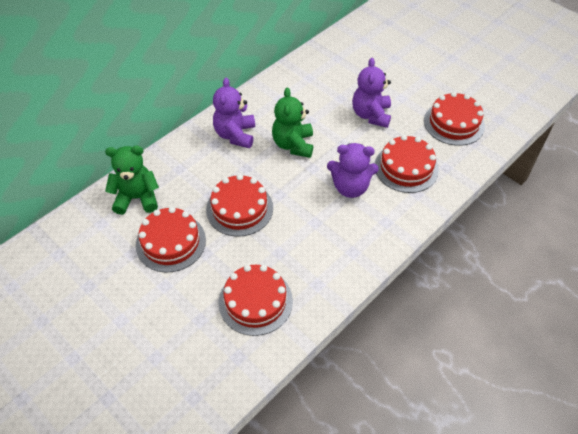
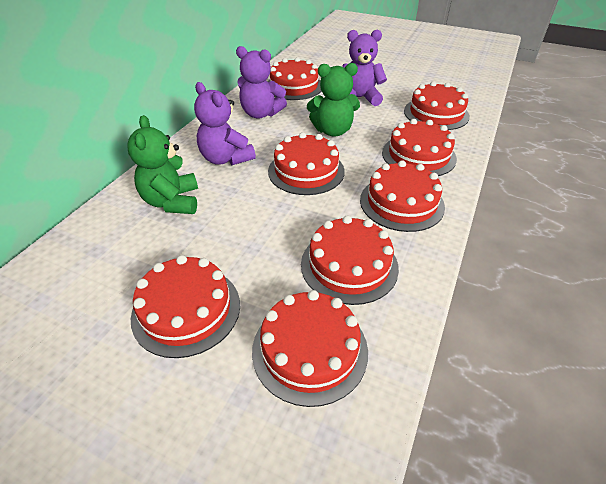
red cake: [136,207,206,272] [206,174,273,237] [219,265,293,336] [375,135,439,193] [424,92,485,146] = 5 -> [131,255,240,358] [252,290,368,407] [268,57,321,100] [268,132,345,195] [301,216,399,305] [360,160,445,232] [382,119,457,176] [404,81,470,130] = 8

